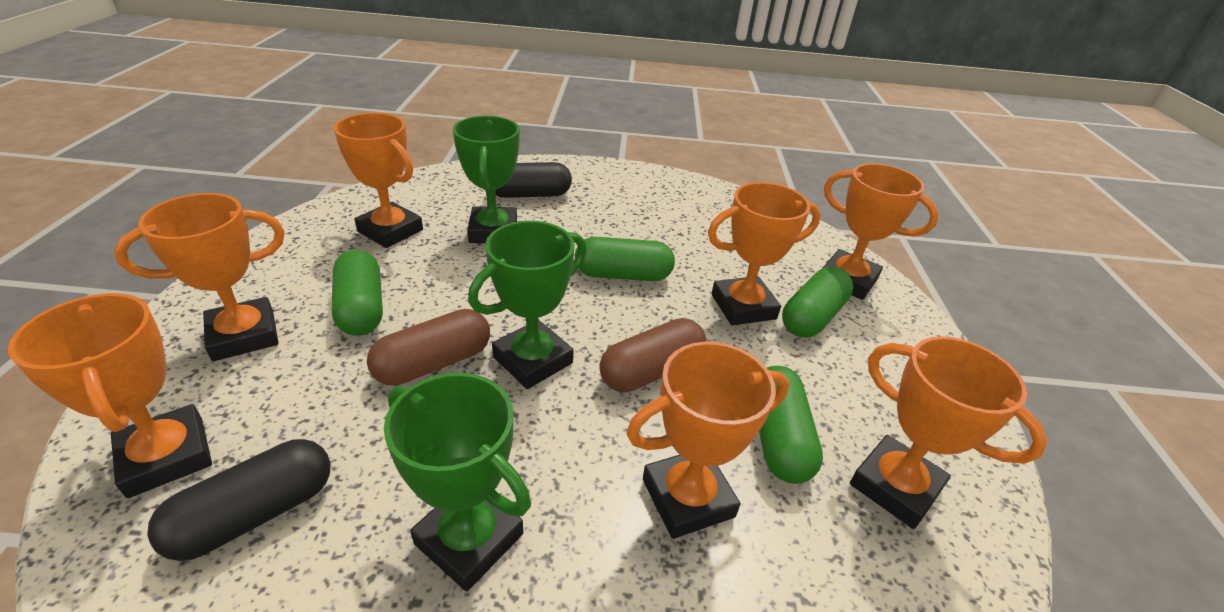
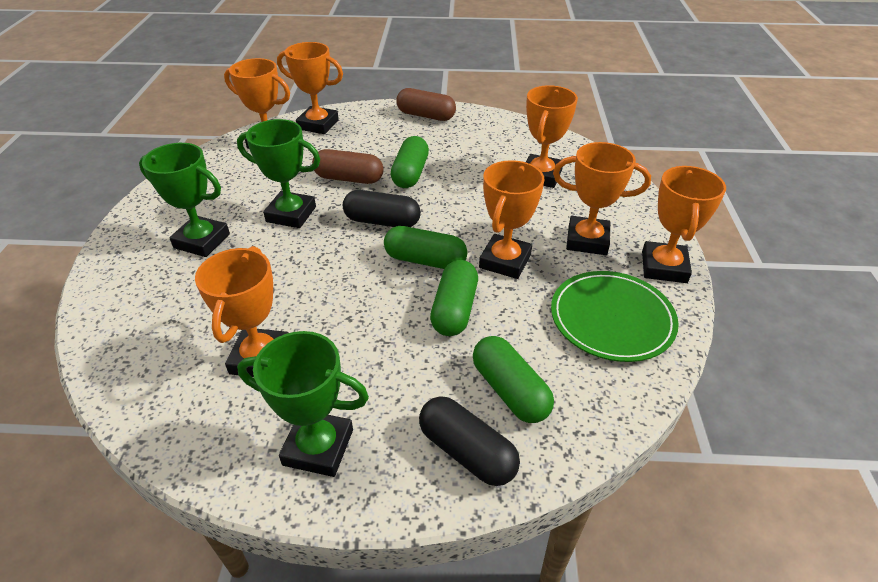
green plate: none = 0 -> [551,271,679,362] = 1

